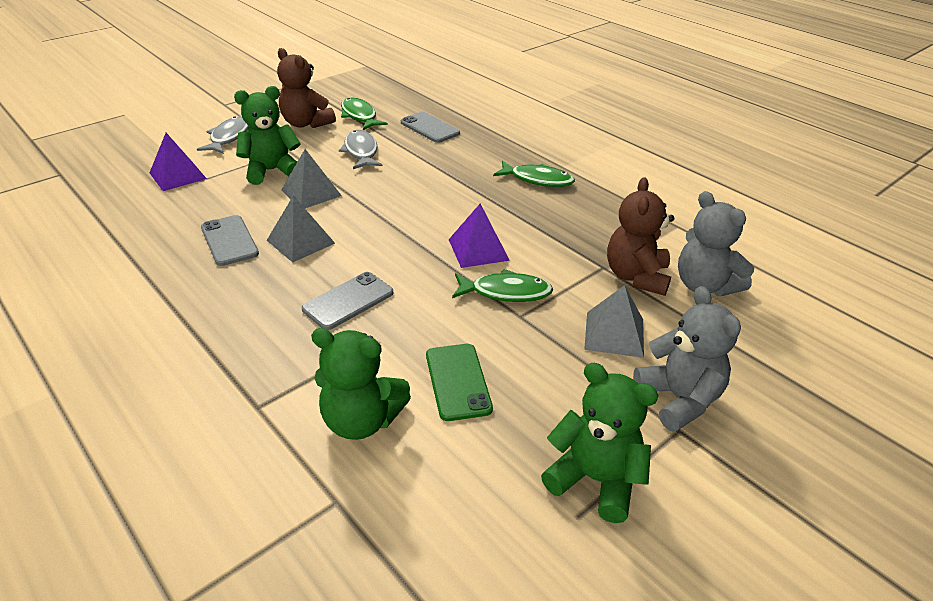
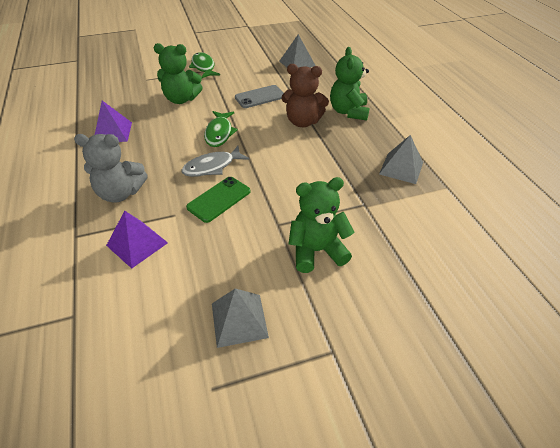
brown teddy bear: [277,48,336,128] [607,177,674,296] = 2 -> [281,64,329,127] = 1
green fish: [341,98,388,130] [452,269,553,302] [493,161,575,187] = 3 -> [189,52,220,78] [204,111,238,147] = 2
grey fish: [197,116,249,154] [339,130,383,169] = 2 -> [181,146,250,177] = 1
grey phone: [201,215,259,266] [302,272,393,330] [401,112,460,143] = 3 -> [235,85,284,108] = 1
grey teddy bear: [633,286,741,432] [678,191,754,296] = 2 -> [74,134,148,203] = 1

